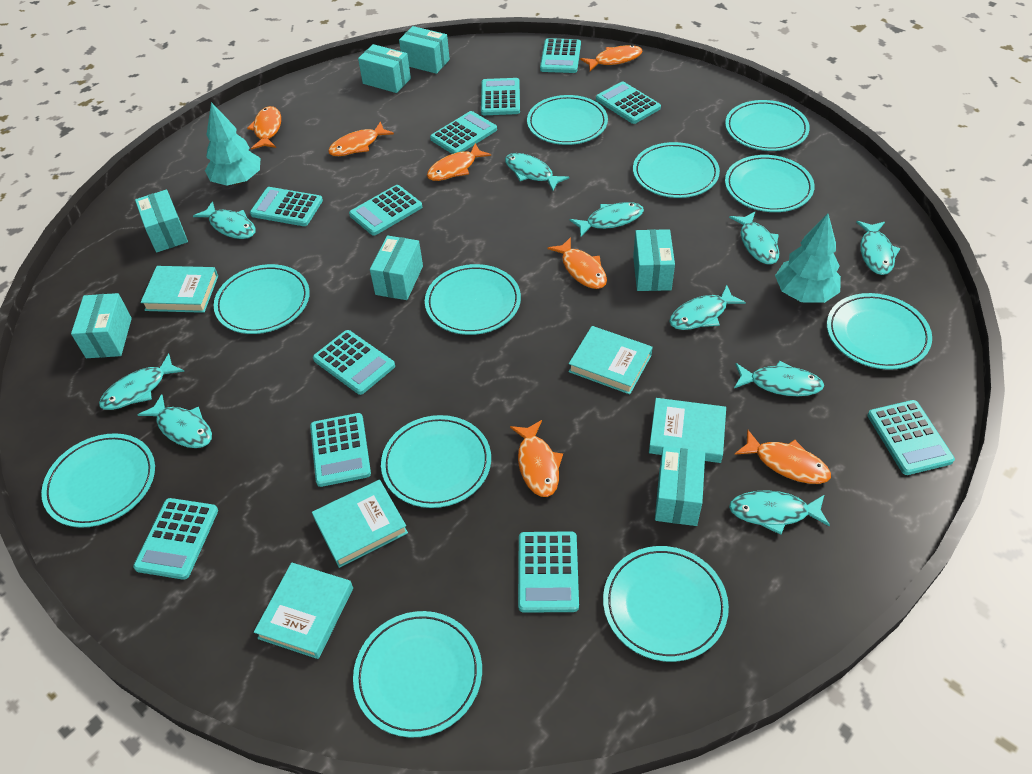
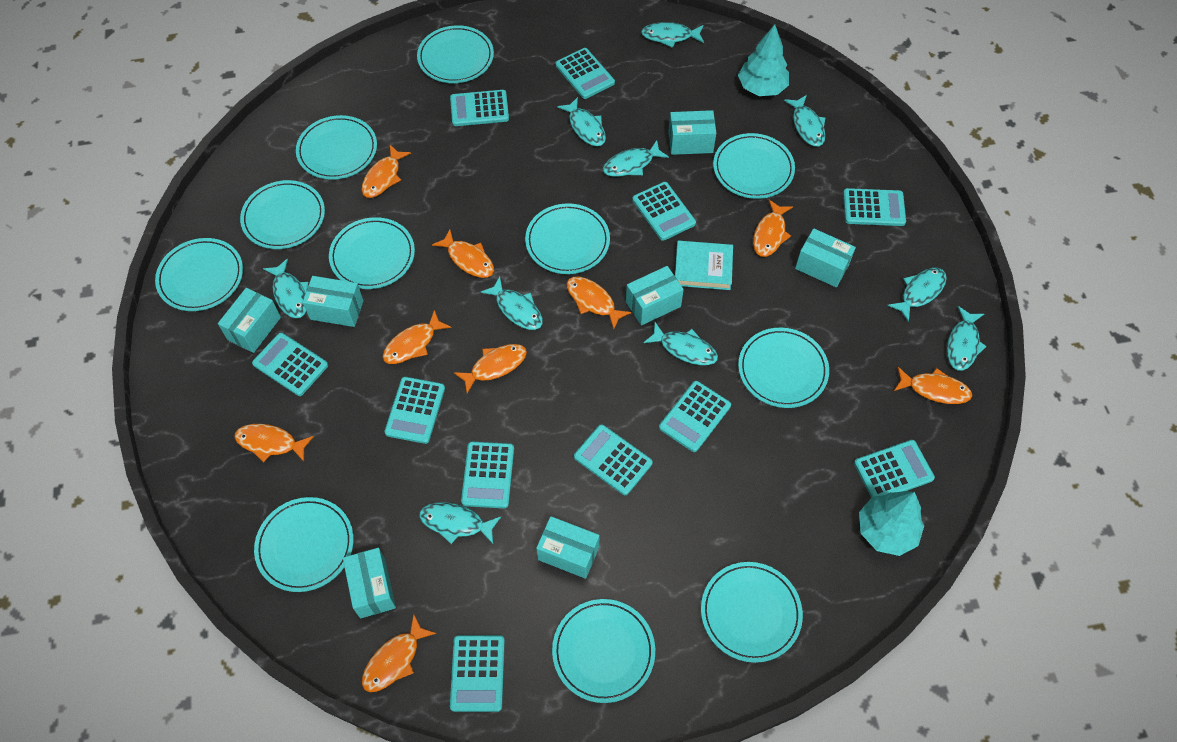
orange fish: [247,106,281,150] [328,121,394,156] [427,143,491,181] [510,420,563,497] [547,237,607,289] [580,45,643,71] [734,429,831,484] = 7 -> [234,424,314,462] [361,145,411,198] [362,614,436,692] [382,310,451,364] [432,229,494,278] [454,344,527,393] [567,277,632,330] [753,200,793,257] [894,367,972,404] = 9
turquoise book: [141,266,218,313] [254,563,353,659] [312,480,408,568] [569,326,653,394] [649,398,726,463] = 5 -> [675,241,733,290] = 1

